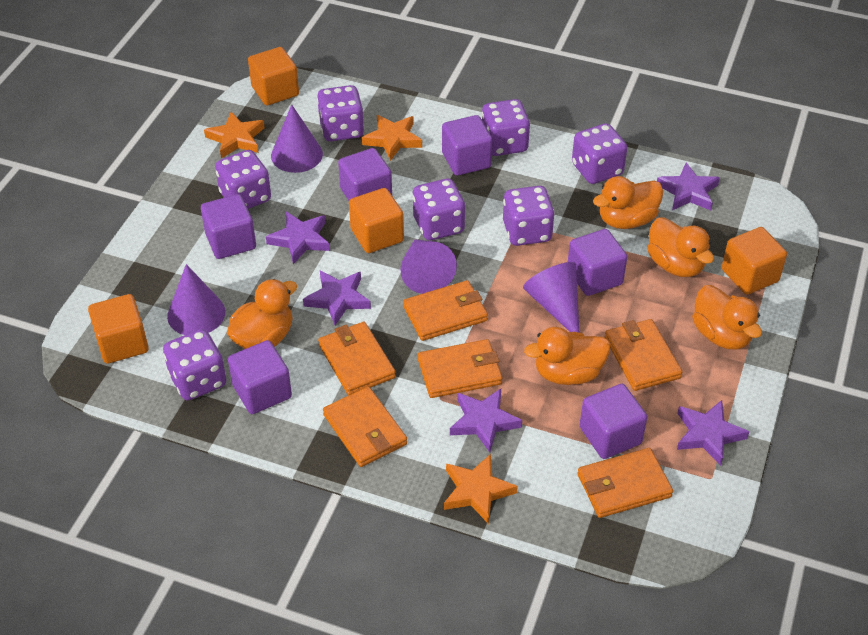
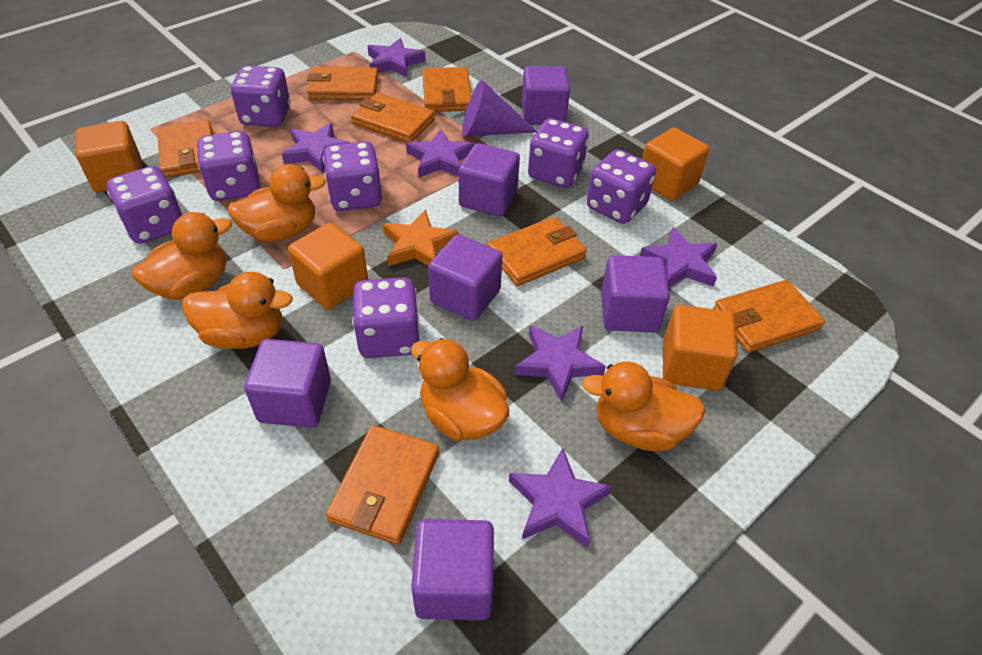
orange star: [204,112,265,158] [362,115,422,161] [444,454,518,524] = 3 -> [383,209,459,266] = 1
orange wallet: [318,322,396,395] [323,386,407,467] [403,280,488,341] [418,339,503,398] [577,448,673,518] [605,319,683,391] = 6 -> [157,120,213,178] [307,66,378,100] [326,425,439,545] [351,93,435,143] [422,67,472,112] [487,217,587,286] [713,280,825,353] = 7
purple cone: [167,264,225,335] [271,104,323,173] [400,239,457,294] [523,262,579,332] = 4 -> [462,80,537,136] = 1
purple star: [266,212,330,264] [303,271,371,325] [450,389,522,452] [657,163,720,210] [677,400,749,466] = 5 -> [282,123,350,173] [367,38,426,78] [406,129,475,178] [509,448,612,548] [514,325,606,402] [640,227,717,287] = 6

